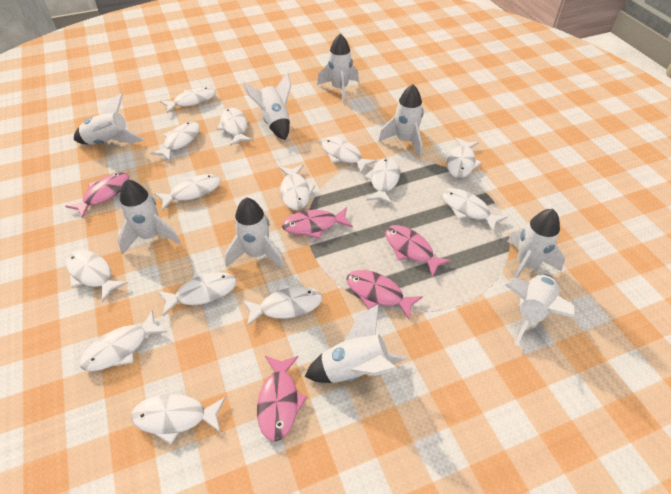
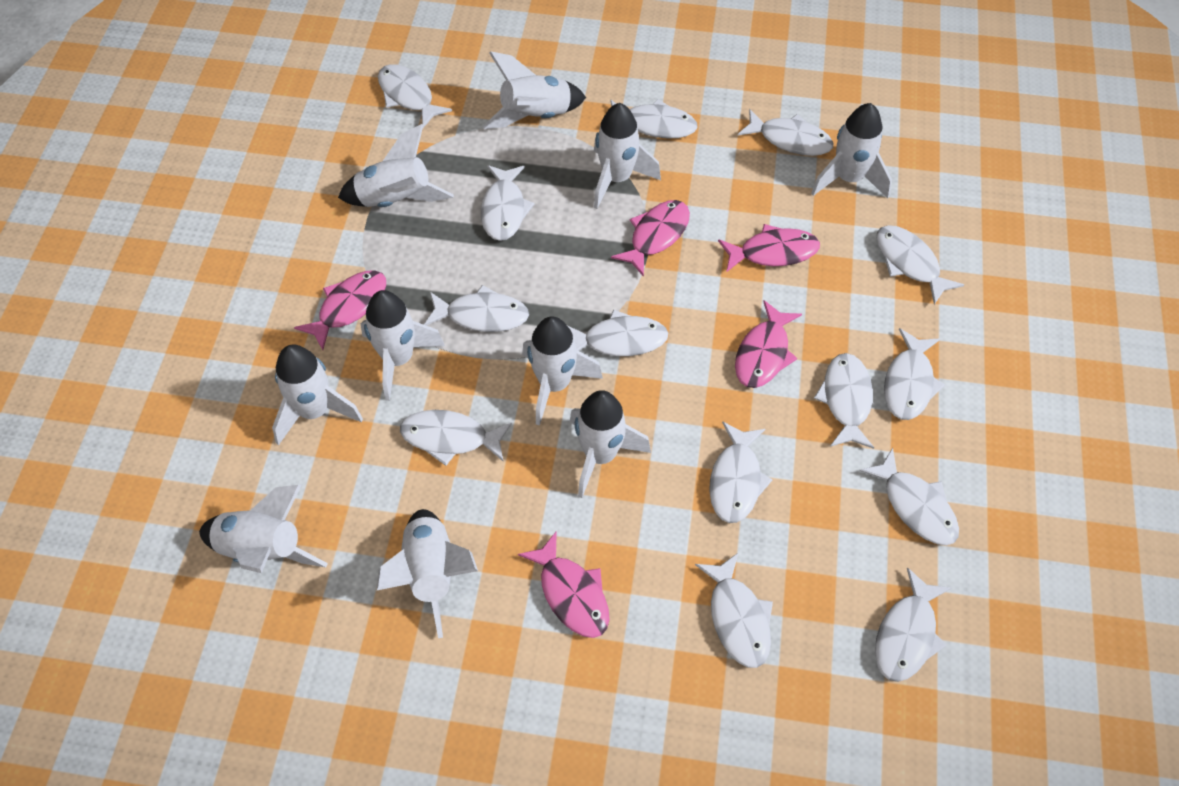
white rocket: [74,93,144,145] [118,179,181,255] [224,197,285,269] [242,73,291,140] [305,304,406,383] [317,34,359,104] [378,84,424,157] [505,274,575,346] [507,209,565,278] = 9 -> [199,485,328,573] [272,344,363,445] [338,124,454,207] [361,290,445,401] [376,509,478,638] [483,52,586,129] [522,316,603,426] [570,390,651,498] [594,103,661,209] [811,103,892,198] = 10

